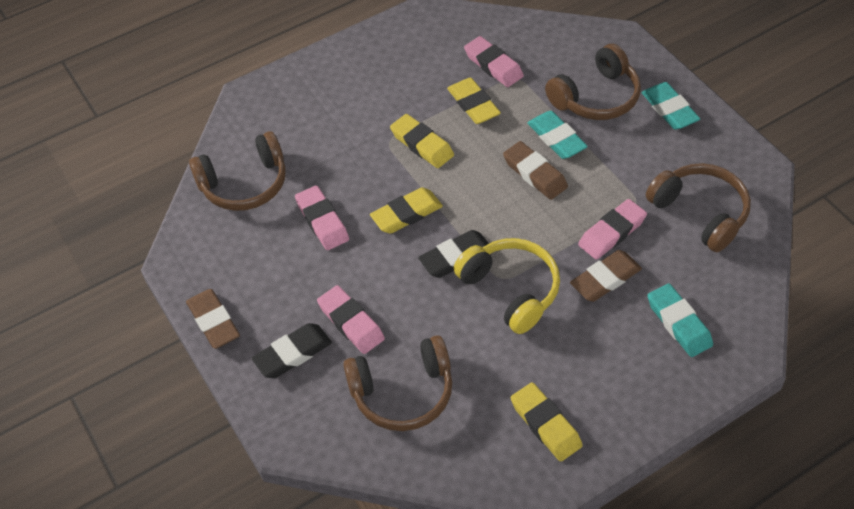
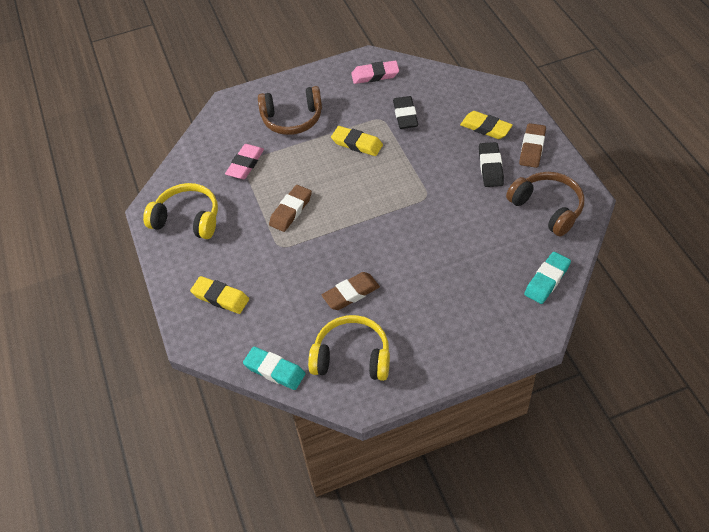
brown headphones: [189,131,286,211] [343,335,452,431] [545,44,641,120] [646,163,751,252] = 4 -> [258,86,322,135] [506,172,584,236] = 2
pink eraser: [295,185,349,250] [317,285,385,354] [464,36,524,87] [578,199,647,260] = 4 -> [225,144,264,179] [351,60,399,84] = 2
turquoise eraser: [527,111,588,159] [641,82,700,130] [648,283,713,357] = 3 -> [243,347,305,390] [524,252,571,304] = 2
yellow eraser: [370,187,443,234] [390,114,454,168] [447,77,501,124] [511,382,583,462] = 4 -> [190,276,249,314] [331,126,383,156] [460,111,513,139] = 3
yellow headphones: [454,238,560,334] = 1 -> [143,183,218,239] [308,315,390,381] = 2

